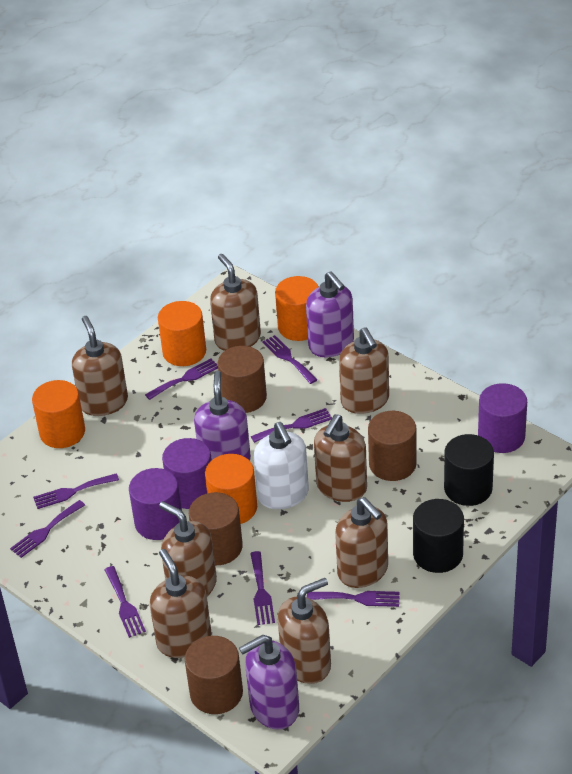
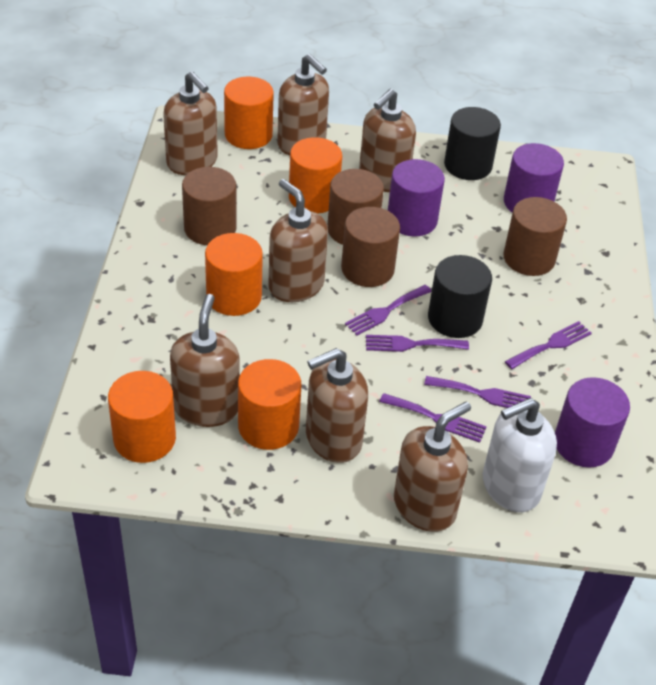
brown soap dispenser: [72,316,128,416] [150,549,211,658] [159,501,217,596] [210,254,261,351] [277,578,331,684] [314,414,367,502] [335,497,388,588] [339,327,389,414] = 8 -> [163,71,218,175] [170,294,239,427] [268,179,328,302] [277,54,329,155] [306,348,368,463] [359,89,416,192] [394,402,471,532] = 7
orange cylinder: [32,380,85,448] [158,301,206,366] [205,454,257,524] [275,276,319,341] = 4 -> [108,371,176,463] [205,233,263,316] [224,77,274,149] [238,359,301,450] [289,137,342,214] = 5
purple fork: [10,500,85,558] [33,473,119,509] [104,566,146,638] [145,359,218,400] [250,551,275,625] [251,408,332,443] [262,335,318,384] [307,591,400,607] = 8 -> [345,285,432,336] [366,335,469,352] [379,393,487,443] [424,376,531,408] [505,321,592,369] = 5
purple soap dispenser: [194,370,251,461] [239,635,299,730] [306,272,354,357] = 3 -> none = 0

